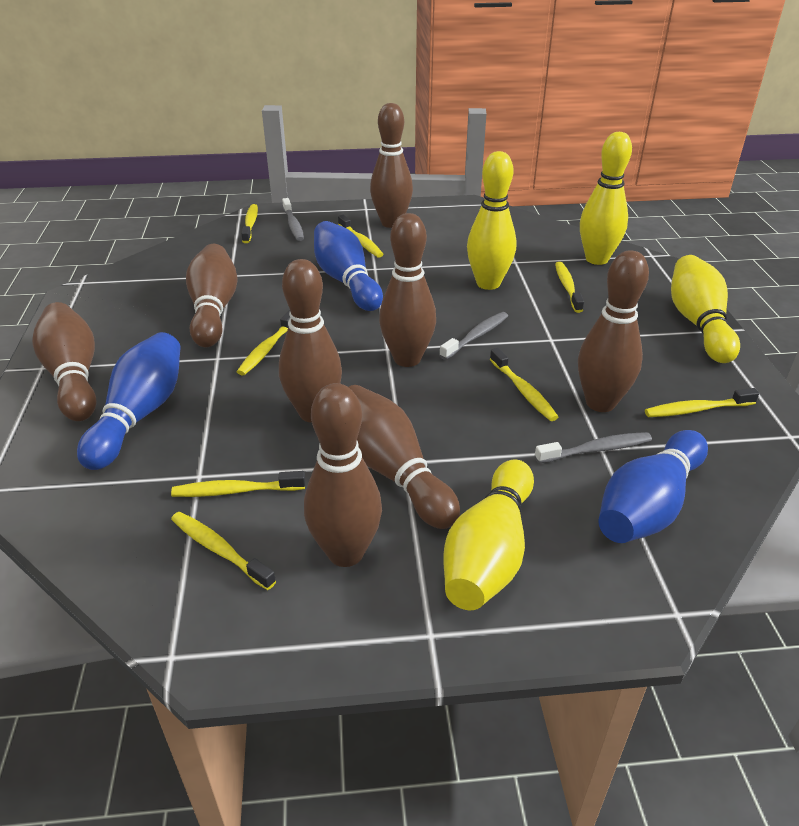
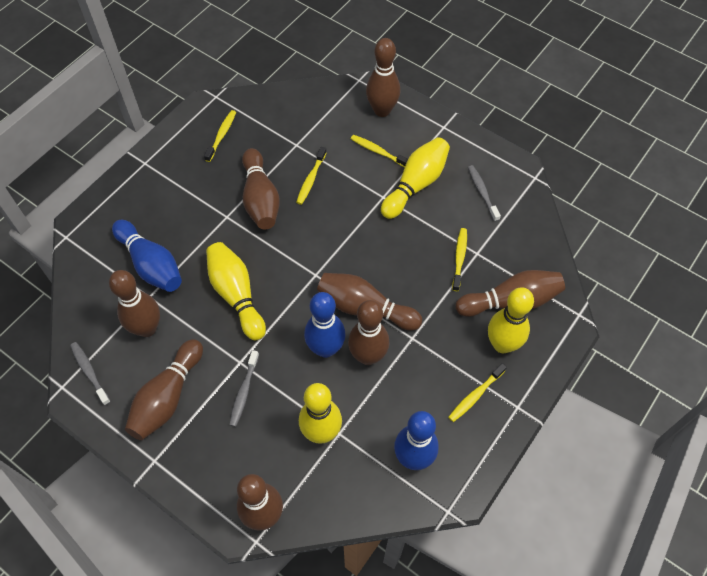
yellow toothbrush: [171,471,305,497] [171,512,276,590] [237,310,290,376] [241,204,258,243] [338,215,384,258] [490,348,558,421] [555,262,584,313] [645,388,759,417] = 8 -> [204,110,236,162] [296,147,327,205] [351,135,408,167] [448,363,507,422] [452,228,467,291] = 5

